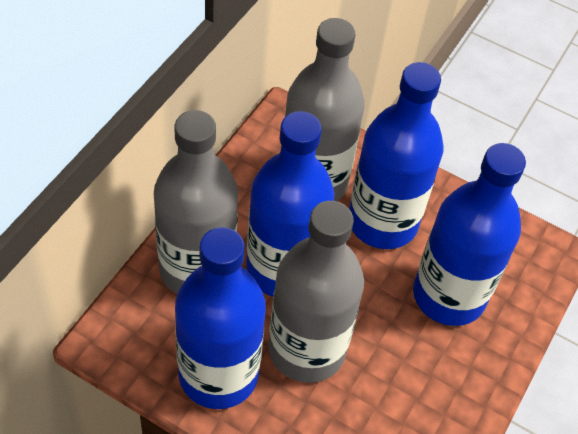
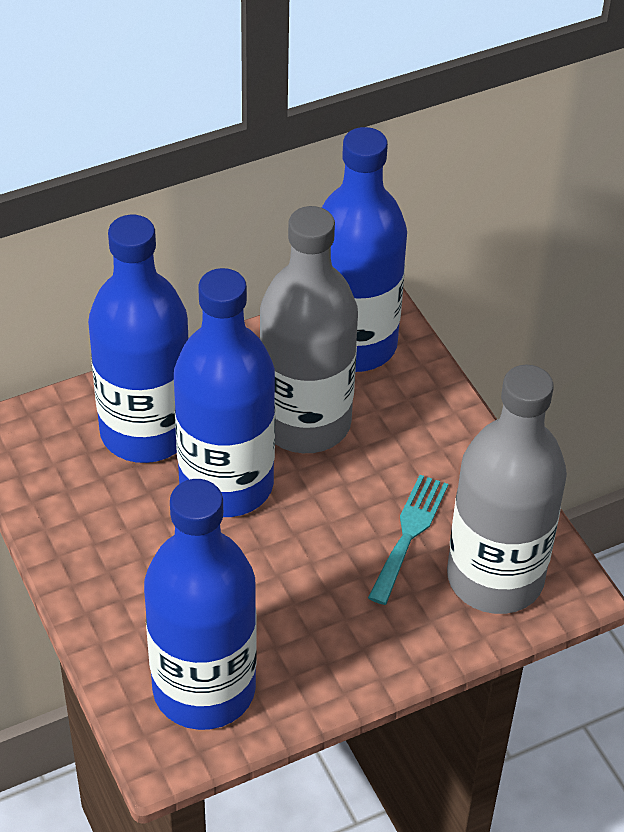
grey bottle: [154,110,238,294] [268,201,364,383] [285,18,365,201] = 3 -> [260,206,358,453] [447,365,567,614] = 2
turquoise fork: none = 0 -> [368,475,448,605] = 1

